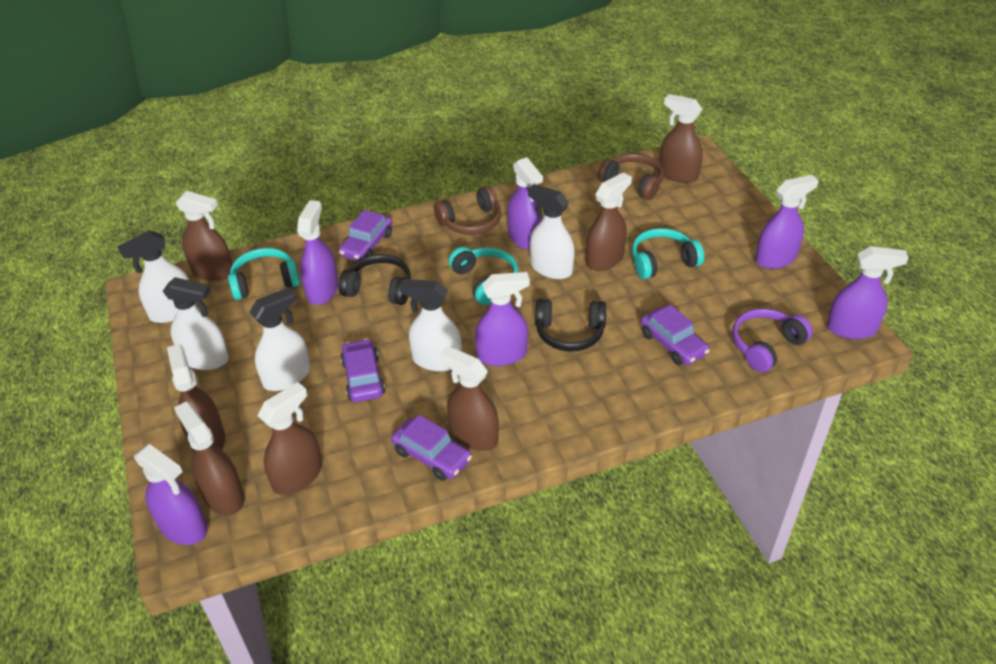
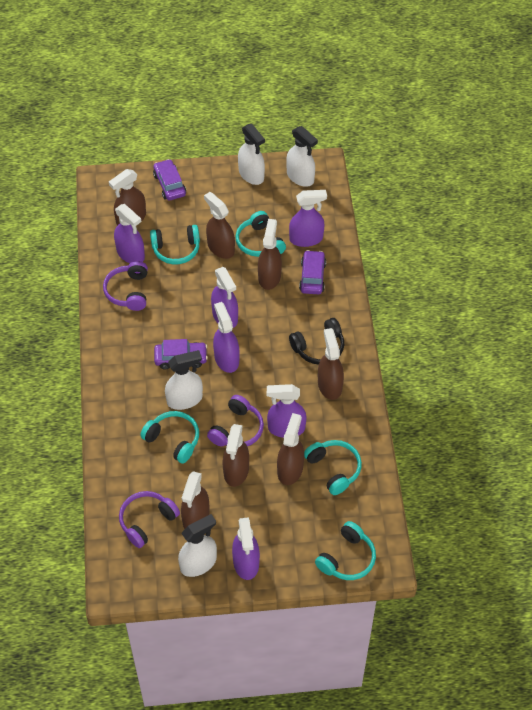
black headphones: [339,254,411,305] [535,299,606,352] = 2 -> [289,318,344,365] = 1
brown headphones: [434,186,501,235] [598,153,664,200] = 2 -> none = 0
purple car: [339,210,392,261] [340,339,385,402] [391,415,472,481] [640,305,710,365] = 4 -> [153,159,186,201] [154,339,208,370] [299,250,326,294] = 3
purple headphones: [732,308,813,372] = 1 -> [103,261,148,311] [119,491,180,548] [207,395,264,446] = 3
turquoise headphones: [228,248,300,300] [448,247,518,305] [632,228,704,279] = 3 -> [140,411,199,463] [150,225,200,264] [236,211,286,257] [304,440,362,495] [315,521,376,580] = 5
white spray bottle: [117,230,189,323] [163,277,229,370] [249,287,310,391] [400,279,462,371] [528,184,575,279] = 5 -> [165,350,203,410] [178,514,217,577] [238,124,265,185] [286,126,318,187] = 4

